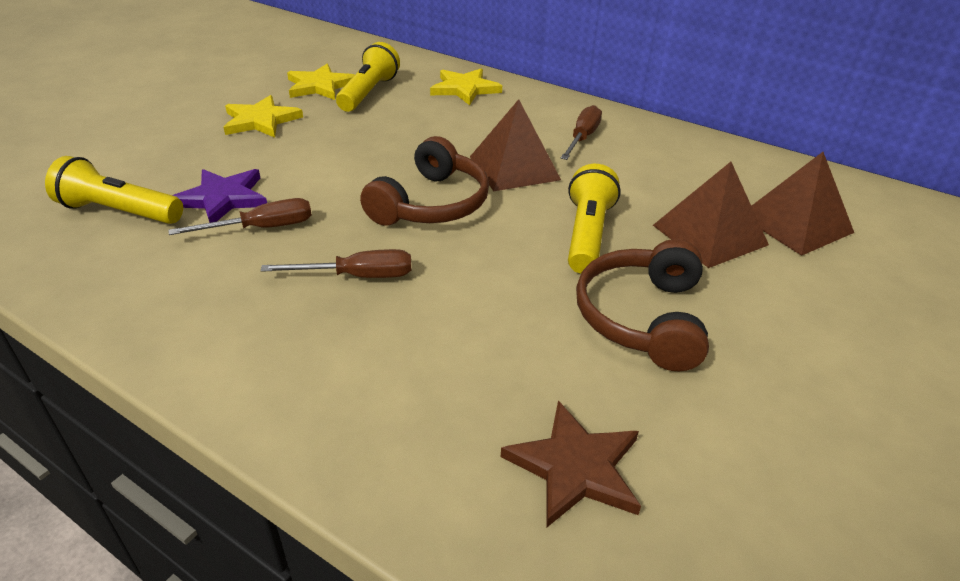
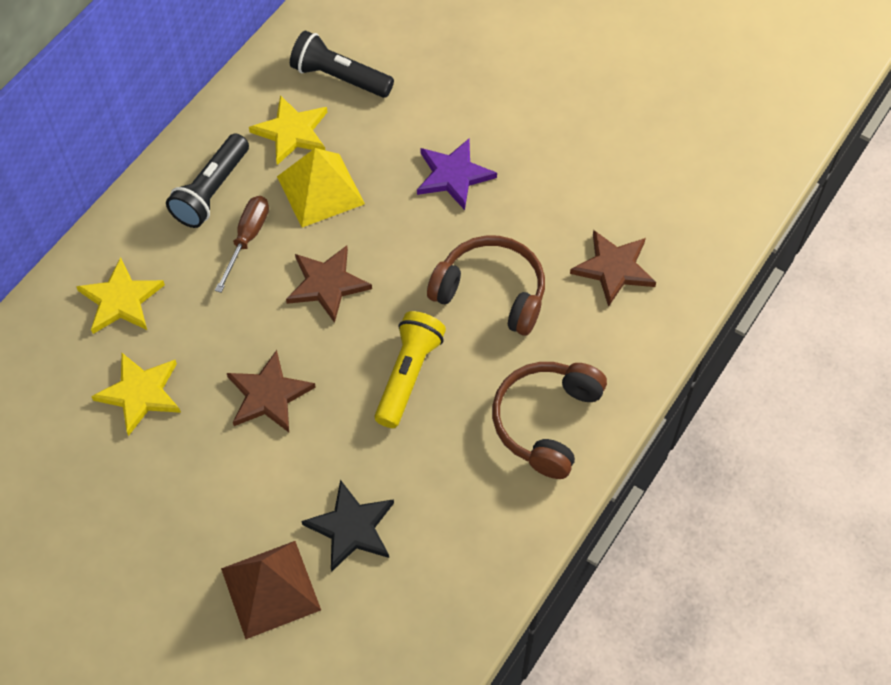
black flashlight: none = 0 -> [166,133,249,228] [290,30,394,98] = 2
black star: none = 0 -> [301,480,394,572] = 1
brown pyramid: [470,99,561,191] [653,162,769,268] [752,152,854,256] = 3 -> [221,541,321,639] = 1
brown screwdriver: [168,198,312,235] [261,249,411,278] [561,105,602,160] = 3 -> [215,196,269,293] = 1
brown star: [501,401,641,527] = 1 -> [227,350,316,432] [286,246,372,323] [570,230,656,307] = 3
yellow flashlight: [45,156,183,224] [336,42,400,112] [568,164,621,274] = 3 -> [375,311,446,428] = 1
yellow pyramid: none = 0 -> [277,148,365,227] = 1

